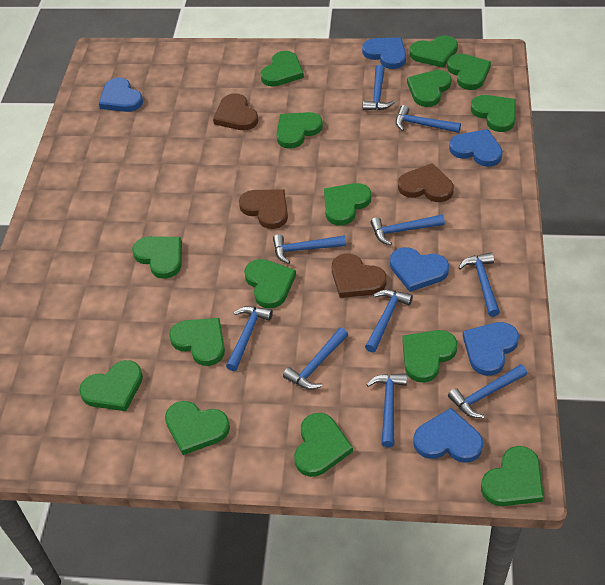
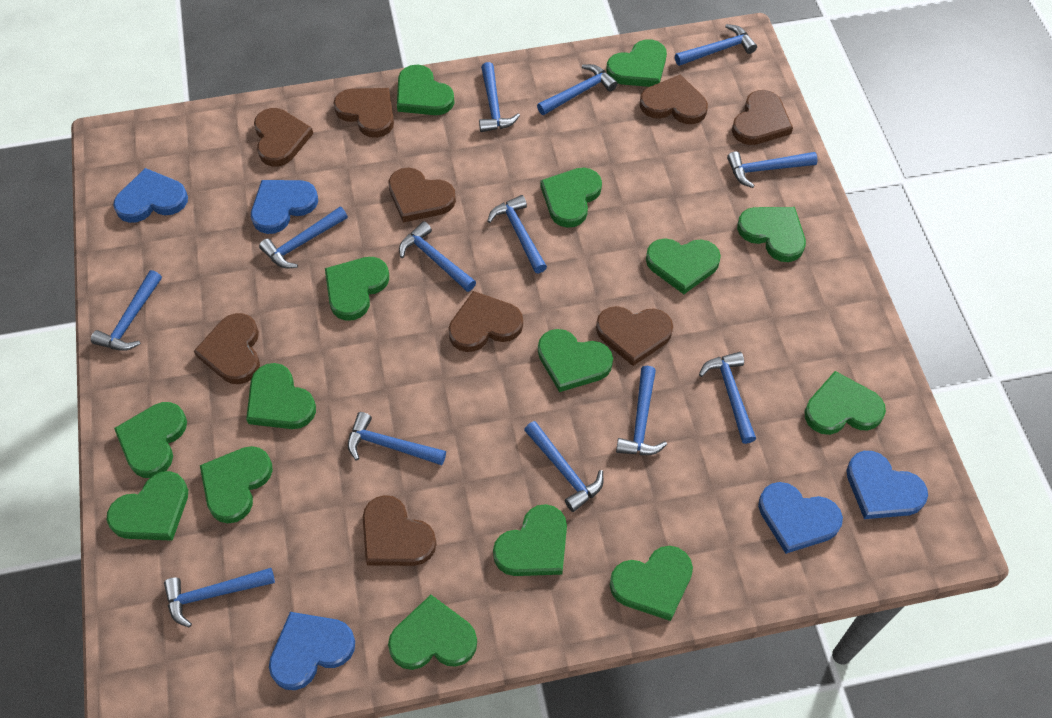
blue hammer: [226,306,273,371] [273,234,346,264] [283,328,348,390] [363,65,395,110] [365,289,413,353] [366,373,407,447] [371,215,445,245] [396,105,461,133] [448,364,527,418] [458,252,500,317] = 10 -> [91,270,162,351] [164,568,275,627] [259,207,348,268] [348,412,446,465] [399,221,476,292] [479,62,520,132] [487,195,547,273] [524,421,604,512] [537,64,618,115] [616,366,667,455] [675,24,757,66] [699,352,756,444] [727,151,818,188] = 13
blue heart: [99,77,143,112] [362,37,406,69] [390,247,449,292] [413,408,483,463] [449,129,503,167] [463,322,519,376] = 6 -> [113,168,188,223] [251,180,318,234] [269,612,355,690] [758,482,843,554] [846,451,928,519] = 5
brown heart: [213,93,258,130] [239,189,288,229] [332,254,387,298] [398,163,454,202] = 4 -> [194,313,260,384] [254,108,313,167] [333,88,394,138] [363,495,437,566] [388,168,456,222] [448,291,523,352] [596,306,673,366] [640,74,708,124] [732,90,793,145] = 9

